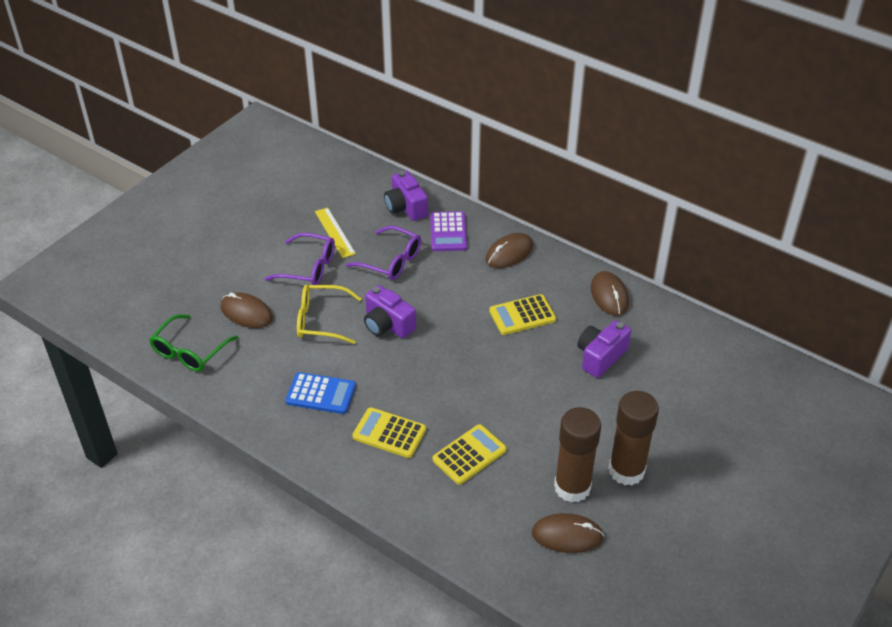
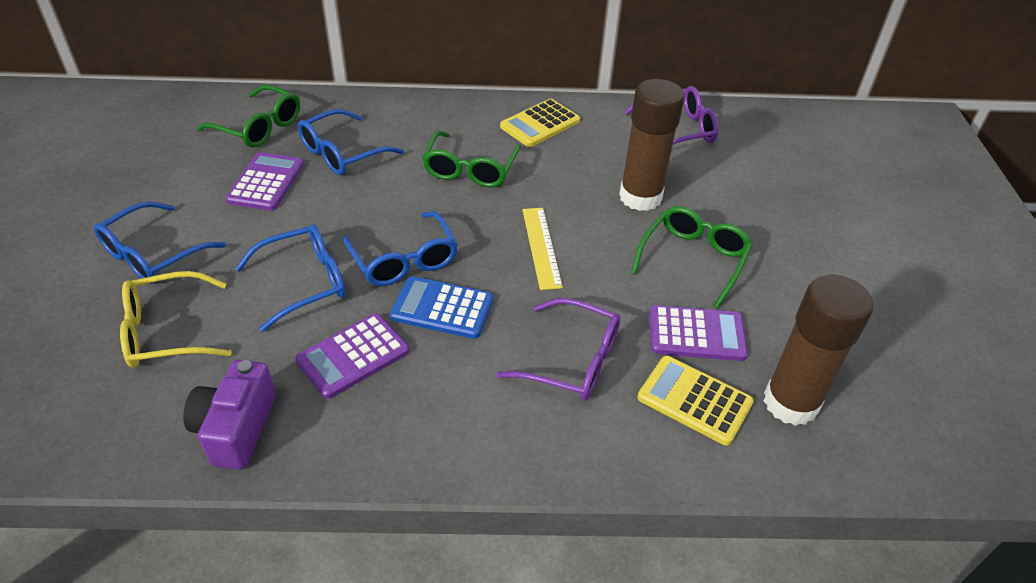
blue glasses: none = 0 -> [94,201,226,284] [235,224,346,332] [298,109,404,175] [343,211,458,286] = 4
brown mouse: [221,292,273,328] [486,233,533,268] [532,513,604,553] [591,271,629,316] = 4 -> none = 0
green glasses: [149,314,238,372] = 1 -> [197,85,300,148] [422,131,521,188] [631,206,753,308] = 3
purple calculator: [430,211,467,251] = 1 -> [225,152,304,211] [295,314,409,399] [649,305,748,361] = 3
purple camera: [364,285,416,338] [384,170,428,221] [578,320,631,378] = 3 -> [183,360,276,470] = 1
yellow calculator: [352,407,426,458] [432,424,507,485] [489,294,556,335] = 3 -> [500,99,580,147] [637,356,754,446] = 2

